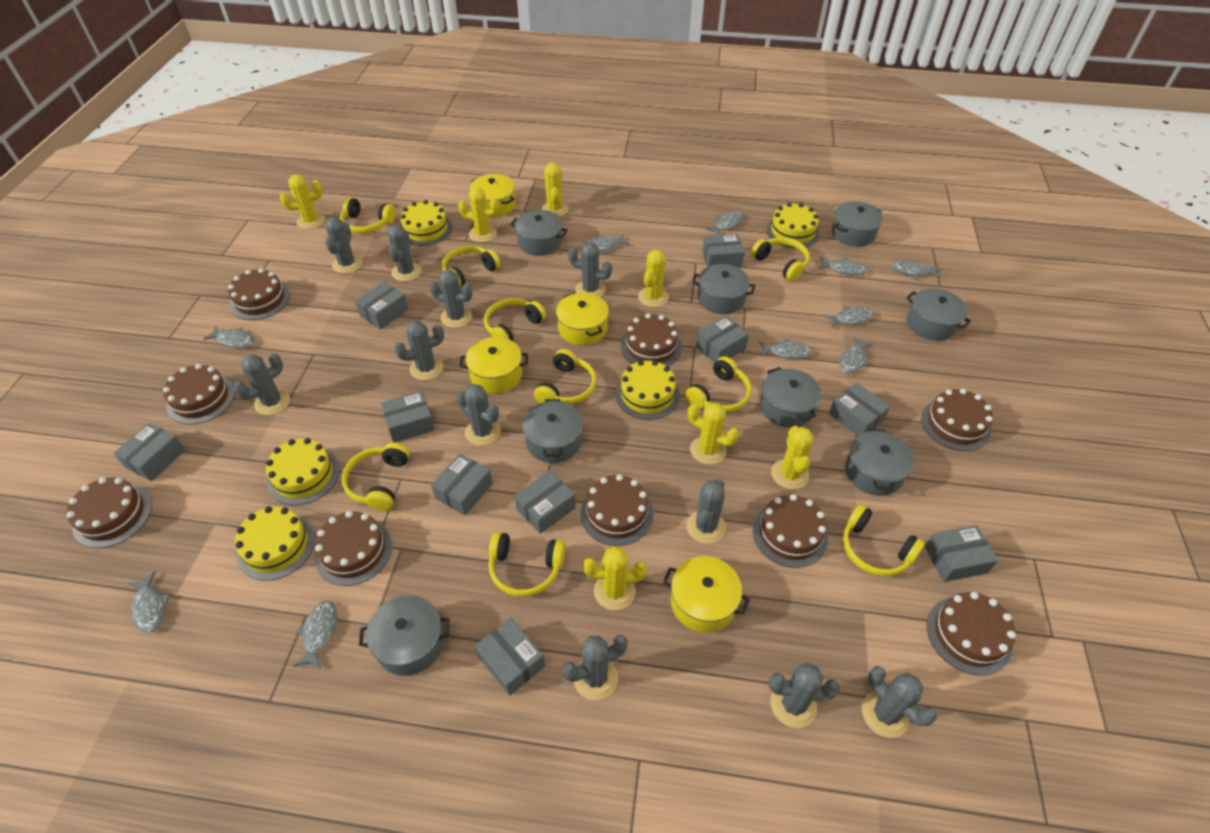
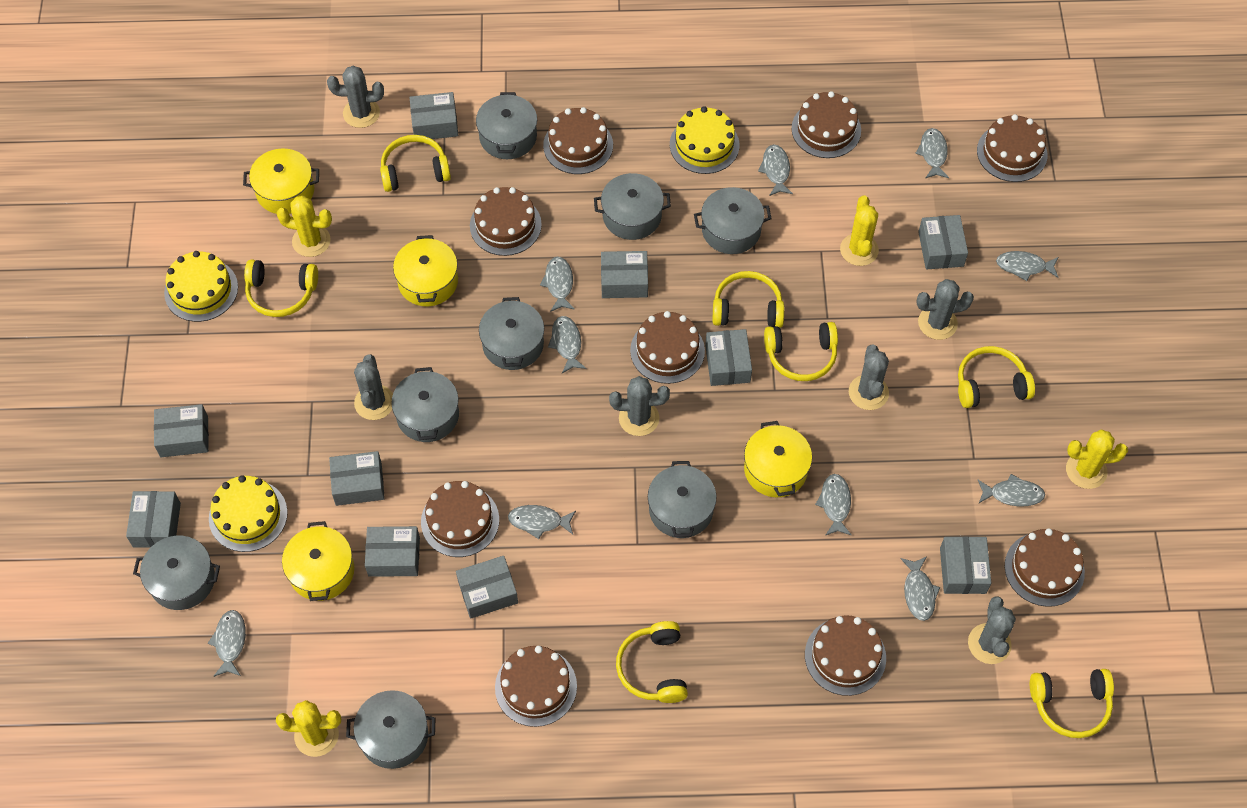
grey cactus: [234,353,290,415] [325,217,362,273] [388,225,422,282] [394,321,444,380] [429,270,473,328] [457,384,501,446] [562,635,628,700] [568,242,612,297] [686,479,726,544] [769,663,840,728] [862,666,937,738] = 11 -> [327,66,384,128] [354,354,393,420] [609,376,670,436] [849,345,889,410] [916,279,974,340] [968,596,1016,664] = 6
yellow cactus: [280,175,325,229] [458,187,499,243] [541,162,569,217] [583,546,647,610] [638,250,669,307] [688,403,739,465] [771,426,814,490] = 7 -> [276,196,332,257] [276,700,341,757] [840,195,879,266] [1066,429,1128,489] = 4
yellow cake: [235,506,315,581] [266,438,340,505] [400,200,452,246] [615,360,680,420] [766,203,820,249] = 5 -> [164,251,238,322] [209,475,288,552] [670,106,740,174] = 3
yellow headphones: [340,197,396,234] [341,443,410,511] [442,245,500,287] [484,298,546,341] [488,532,565,597] [534,349,596,404] [685,356,751,413] [751,237,810,281] [842,504,925,576] = 9 -> [244,259,318,317] [380,135,451,192] [616,621,688,703] [713,271,784,328] [764,322,838,381] [958,346,1035,408] [1030,669,1114,738] = 7

